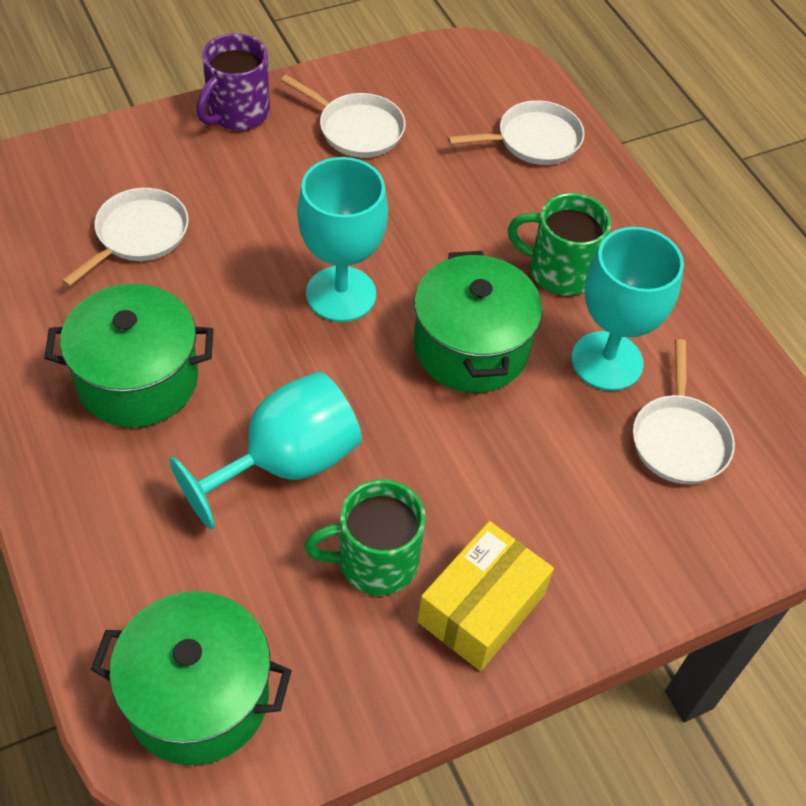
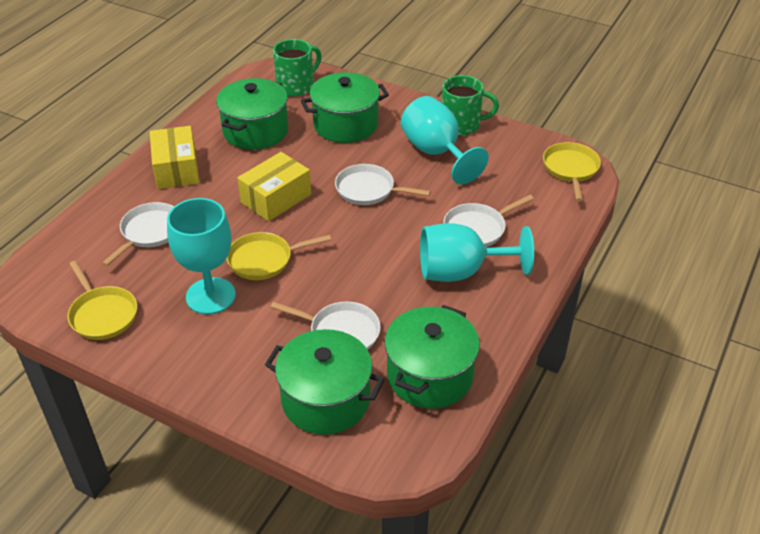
green pot: [44,284,213,427] [91,591,292,765] [414,251,542,393] = 3 -> [216,78,288,150] [265,329,384,435] [301,72,389,143] [385,305,480,409] = 4
purple mug: [196,33,270,130] = 1 -> none = 0
yellow box: [417,521,554,671] = 1 -> [150,126,200,189] [237,152,311,222] = 2
yellow pan: none = 0 -> [67,261,137,340] [226,232,331,280] [543,142,601,201] = 3

